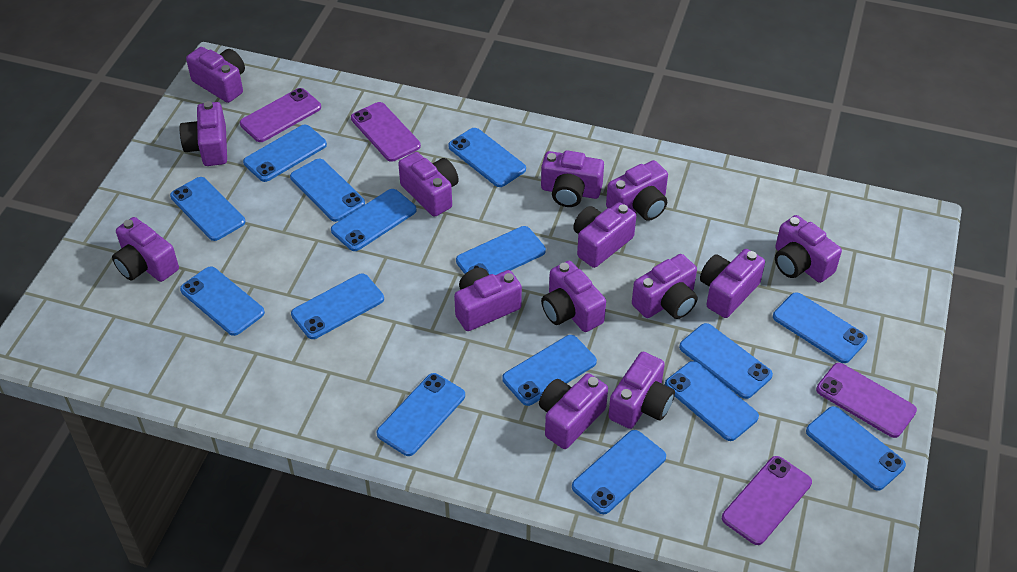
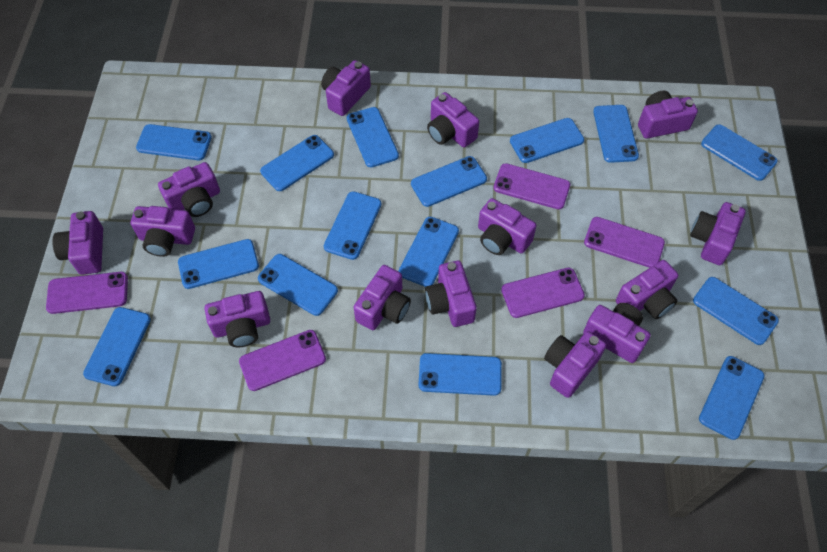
purple phone: [240,88,321,142] [351,102,421,162] [722,456,812,545] [816,363,917,438] = 4 -> [46,272,128,314] [239,330,326,391] [494,163,570,209] [501,268,585,318] [584,217,665,268] = 5

